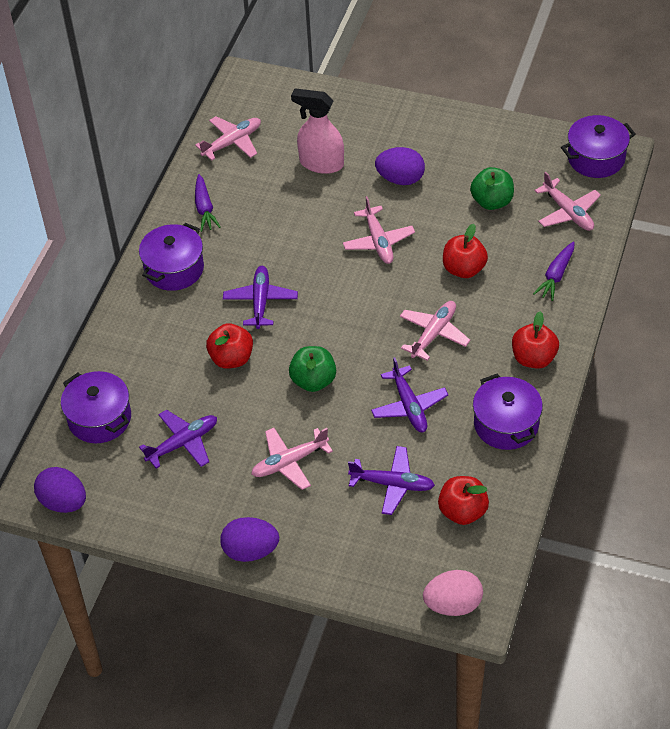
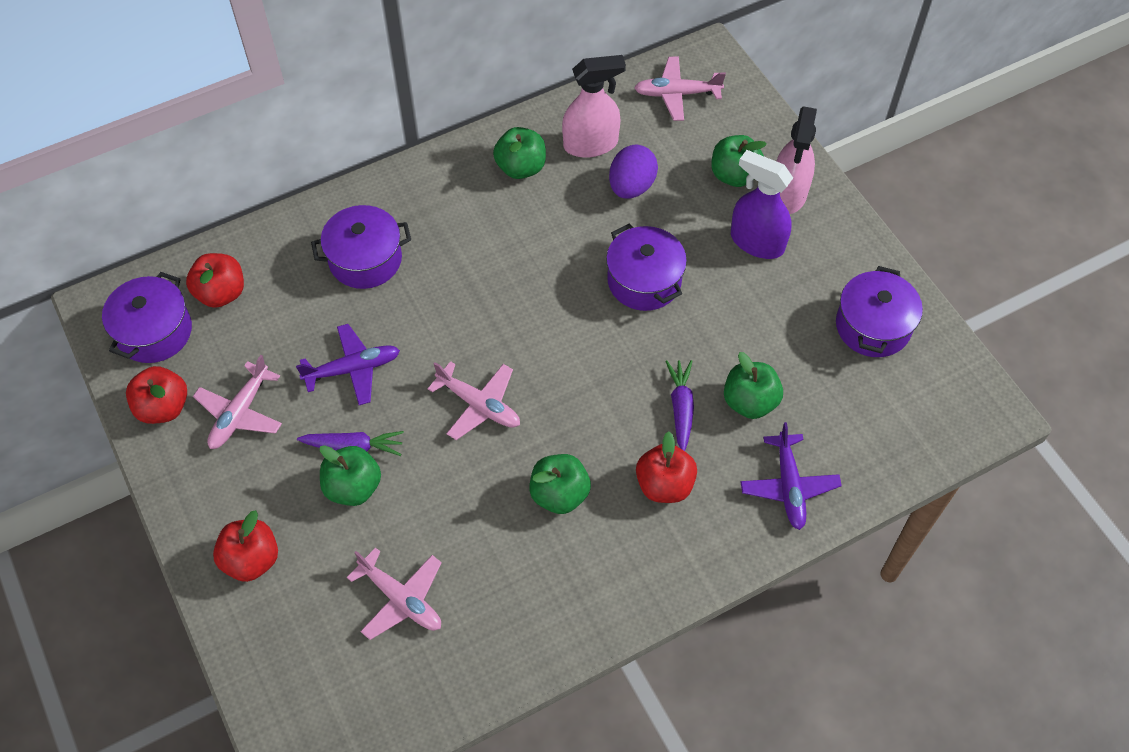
green apple: [289,346,336,392] [470,167,514,210] = 2 -> [320,445,381,506] [493,127,546,179] [529,454,591,514] [711,135,767,187] [724,352,783,419] = 5
pink egg: [423,570,483,616] = 1 -> none = 0
pink plane: [195,116,261,161] [251,428,333,490] [343,196,415,264] [400,301,470,361] [535,172,601,231] = 5 -> [193,355,282,449] [347,547,442,640] [428,361,520,440] [634,57,726,121] = 4
pink spray bottle: [291,88,344,174] = 1 -> [562,55,626,158] [777,106,817,214] = 2
purple egg: [34,467,86,513] [220,517,279,562] [375,147,425,185] = 3 -> [609,145,658,199] = 1
purple plane: [139,410,217,469] [223,266,298,329] [348,446,435,515] [371,357,448,432] = 4 -> [296,324,400,405] [741,422,842,530] = 2
purple spray bottle: none = 0 -> [731,150,793,259] = 1

